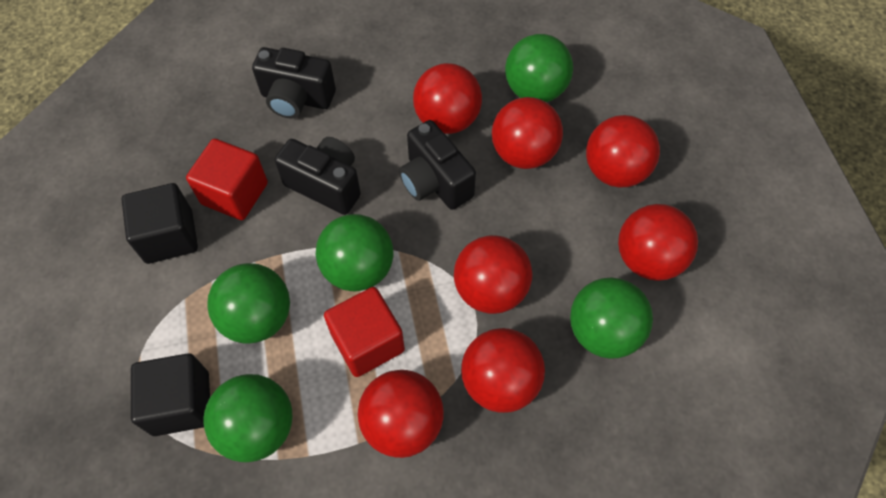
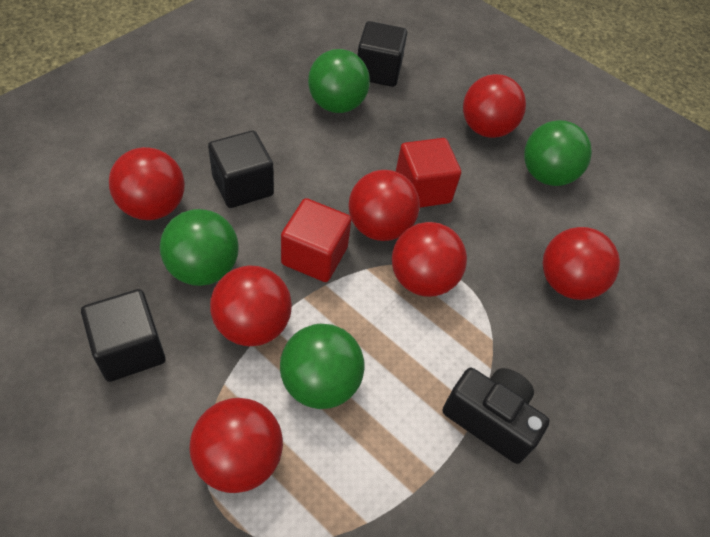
black camera: [252,47,336,119] [274,137,361,215] [399,120,476,210] = 3 -> [443,368,550,464] = 1
black cube: [122,183,198,264] [131,353,210,436] = 2 -> [81,289,165,382] [208,131,274,208] [357,21,407,87] = 3
green ball: [204,374,292,462] [207,263,290,344] [316,214,393,291] [505,34,573,102] [570,277,653,359] = 5 -> [160,209,239,286] [280,324,364,409] [308,49,370,113] [524,120,592,186] = 4

